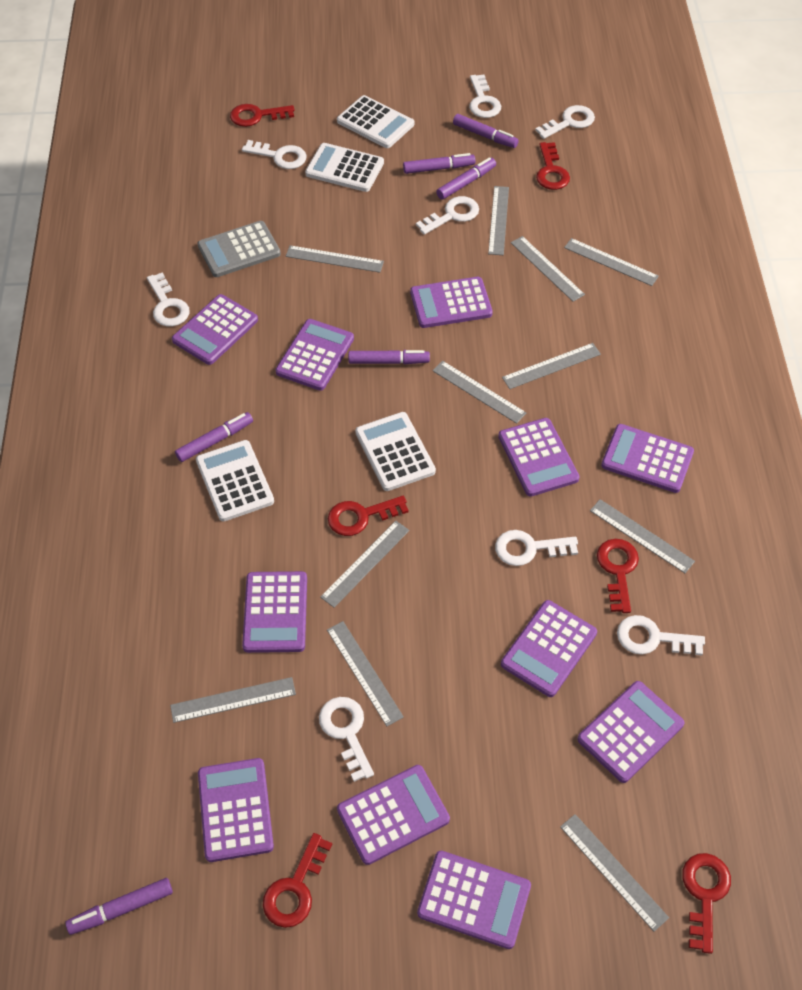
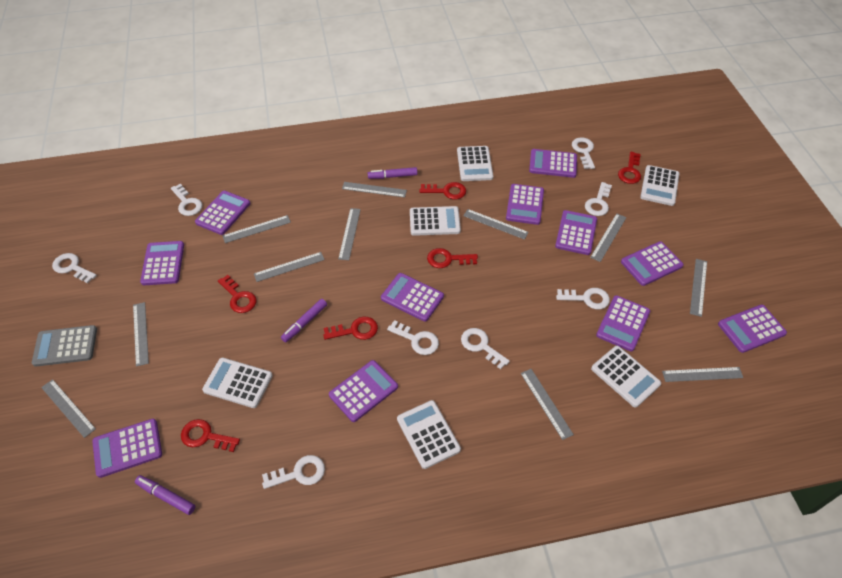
purple marker: [65,878,173,935] [175,412,253,462] [348,350,430,364] [403,153,475,174] [436,157,496,200] [453,114,519,148] = 6 -> [135,475,196,515] [281,299,327,342] [368,167,417,179] = 3
white calculator: [196,440,274,522] [305,143,384,192] [337,95,414,148] [355,412,436,491] = 4 -> [202,357,273,408] [397,400,461,469] [410,206,461,236] [457,146,493,181] [591,346,661,407] [640,165,679,206] = 6

